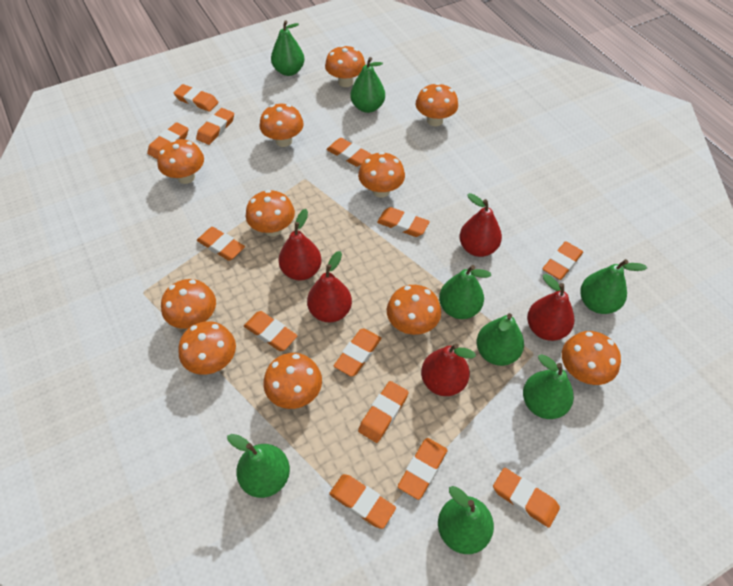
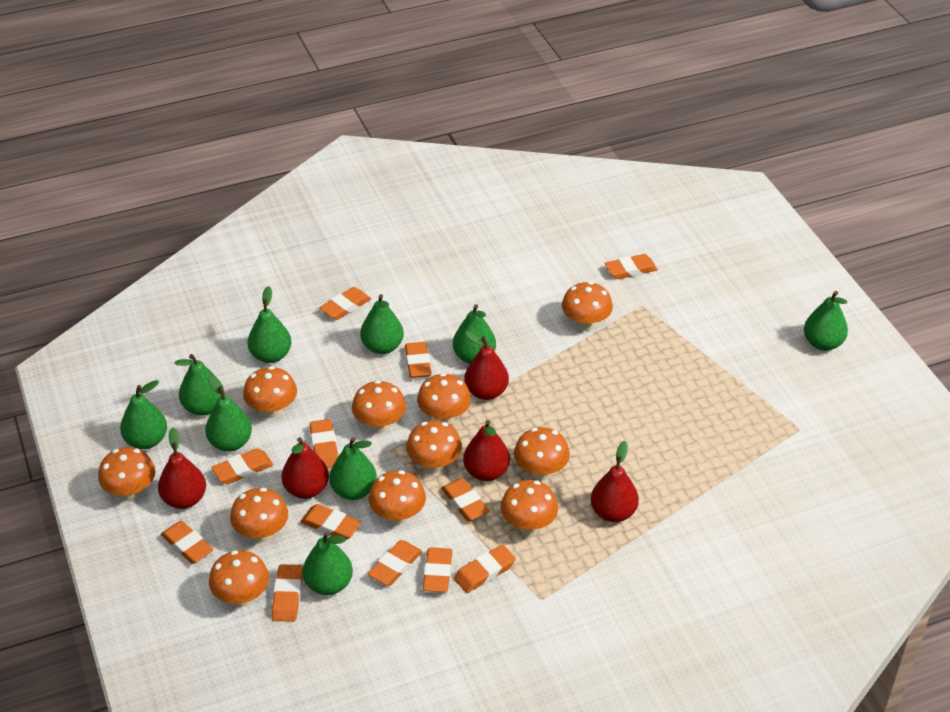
green pear: [227,434,290,498] [271,20,304,76] [350,57,385,113] [438,486,494,554] [439,265,491,319] [477,313,524,366] [523,354,574,419] [580,259,647,314] = 8 -> [120,380,167,449] [174,354,224,416] [205,375,252,452] [248,286,291,363] [303,531,353,595] [329,437,377,500] [360,294,404,354] [453,304,496,364] [804,291,848,351] = 9
orange eraser: [147,122,188,159] [174,84,218,112] [196,108,234,145] [197,227,245,261] [244,311,298,351] [326,138,372,167] [329,474,396,529] [334,328,382,377] [358,381,409,443] [377,207,430,237] [398,438,448,500] [493,468,560,528] [542,241,583,280] = 13 -> [161,521,213,564] [211,448,273,484] [272,564,303,622] [300,504,361,540] [310,419,338,468] [319,287,371,320] [368,540,422,586] [405,342,431,378] [423,547,452,592] [441,478,490,521] [454,545,516,593] [605,254,658,279] = 12

